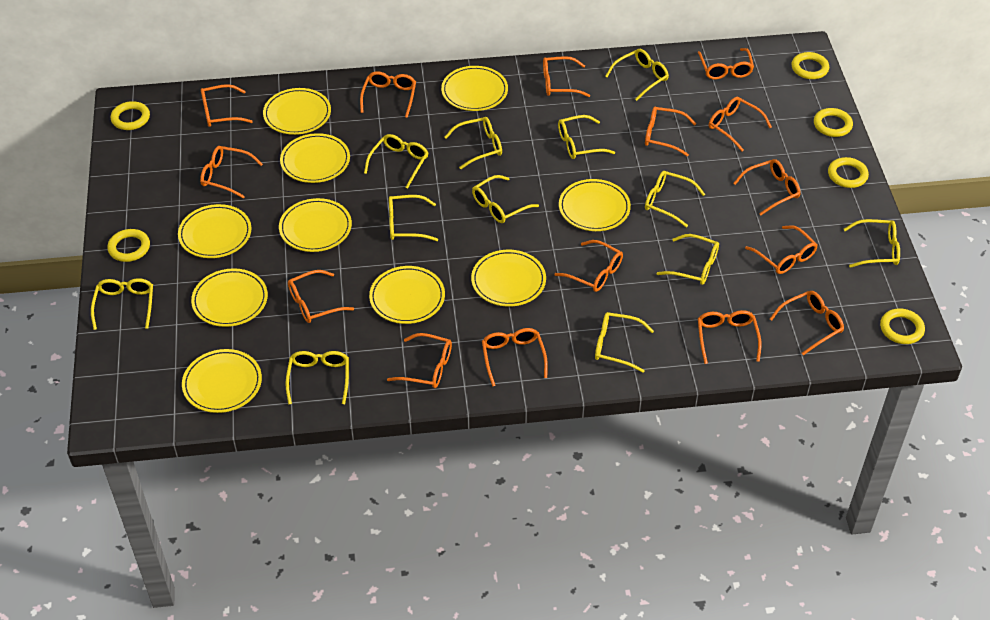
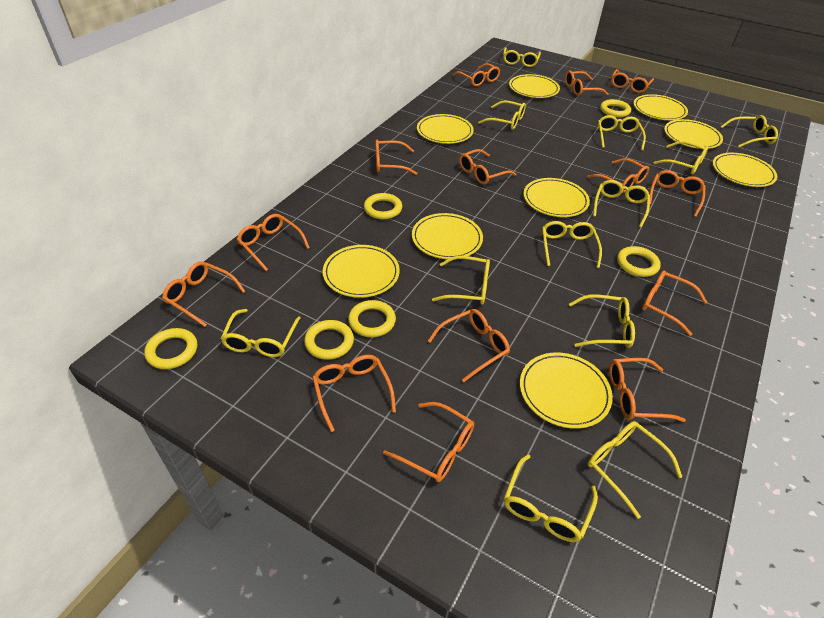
orange glasses: [200,146,263,198] [201,84,253,127] [288,270,354,323] [360,71,416,118] [387,333,452,388] [482,328,548,387] [543,56,590,97] [554,240,623,292] [645,106,696,156] [698,48,754,80] [698,310,761,364] [709,97,772,152] [734,159,801,215] [745,225,818,274] [770,291,844,355] = 15 -> [162,261,246,327] [237,214,310,271] [312,355,396,432] [375,140,418,175] [383,402,474,482] [428,309,510,382] [453,63,500,86] [459,149,517,184] [565,70,609,96] [588,158,649,193] [609,358,686,422] [611,69,654,93] [642,271,707,336] [650,170,705,217] = 14
yellow plate: [178,204,251,258] [182,349,262,413] [191,268,268,327] [263,88,331,135] [279,198,352,252] [280,133,350,183] [369,266,445,324] [441,66,508,111] [471,250,546,307] [559,179,631,231] = 10 -> [323,245,400,298] [412,213,483,259] [417,114,474,144] [509,74,560,98] [520,353,613,429] [524,178,590,217] [634,94,688,120] [664,119,723,149] [713,153,777,187] = 9

